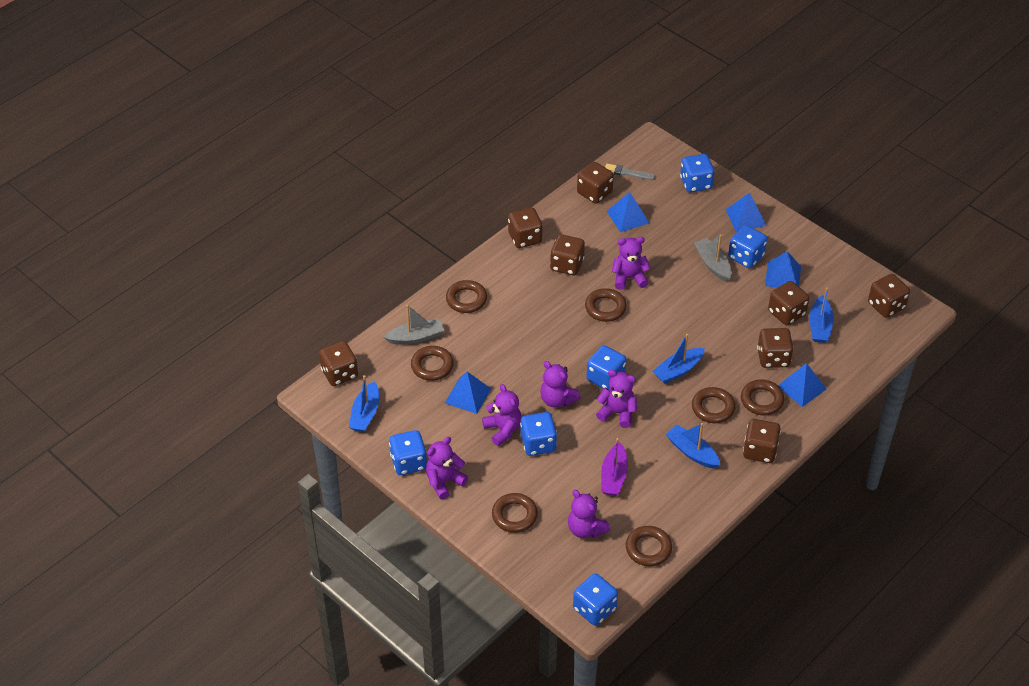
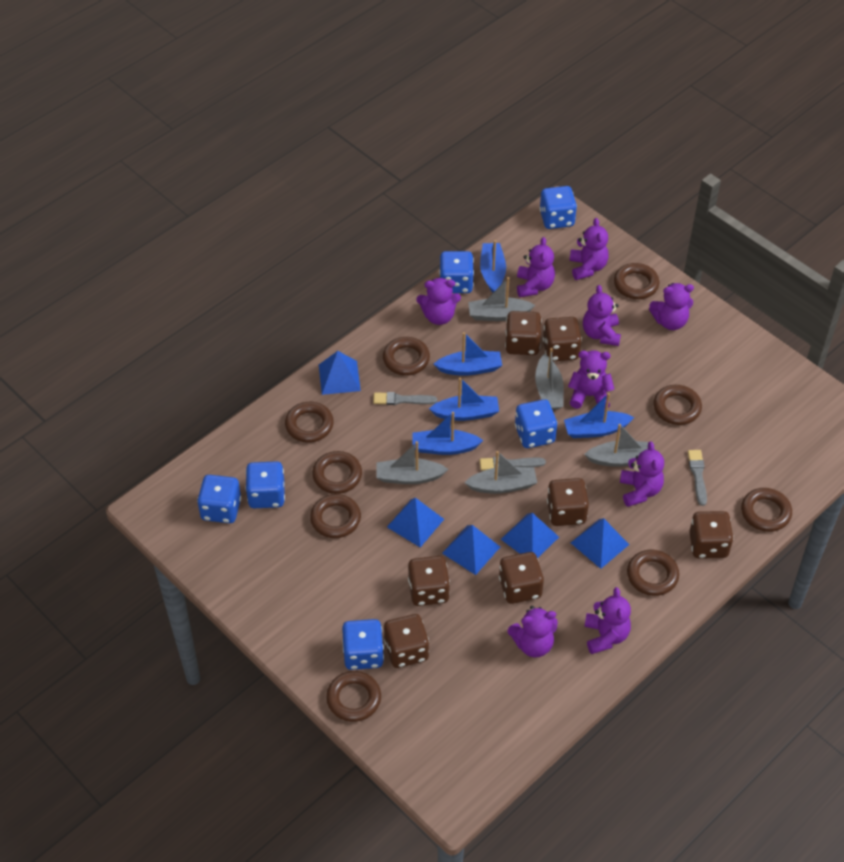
blue boat: [349,375,379,432] [652,334,705,384] [666,423,720,469] [809,287,834,343] = 4 -> [412,412,484,455] [429,378,499,421] [434,332,502,376] [480,240,506,293] [564,393,634,438] = 5
brown dice: [319,341,358,386] [508,207,543,248] [550,234,585,275] [577,162,614,204] [743,419,781,463] [757,328,794,368] [768,281,809,325] [868,274,910,318] = 8 -> [384,614,429,668] [408,556,450,606] [499,552,544,604] [505,311,542,355] [543,317,582,361] [547,478,589,526] [689,511,734,559] = 7
brown ring: [411,346,454,381] [446,280,487,313] [492,493,538,533] [585,288,627,322] [626,526,672,566] [692,387,736,423] [741,379,784,416] = 7 -> [285,402,334,443] [310,494,361,538] [312,451,362,494] [326,671,381,722] [383,337,430,376] [614,263,659,299] [627,550,679,596] [654,385,702,425] [741,488,792,532] = 9
grey boat: [384,305,444,345] [694,234,732,282] = 2 -> [377,441,448,484] [464,451,537,494] [468,277,535,321] [535,348,564,410] [584,424,655,467] = 5
grey brush: [605,164,655,180] = 1 -> [373,392,437,405] [480,457,546,471] [688,450,707,506] = 3
purple boat: [601,438,628,496] = 1 -> none = 0
purple teddy bear: [426,437,468,499] [482,384,522,446] [540,361,581,408] [568,490,610,538] [596,370,637,428] [612,237,651,290] = 6 -> [417,278,461,325] [507,606,558,657] [517,237,555,297] [568,350,614,410] [570,218,609,280] [583,285,621,346] [584,587,631,654] [620,441,664,507] [649,283,694,330] = 9

